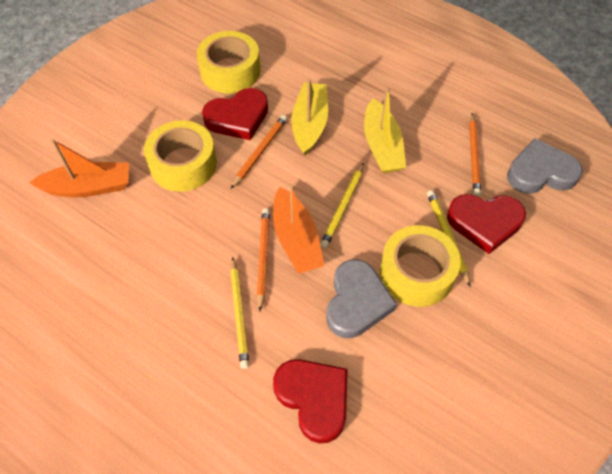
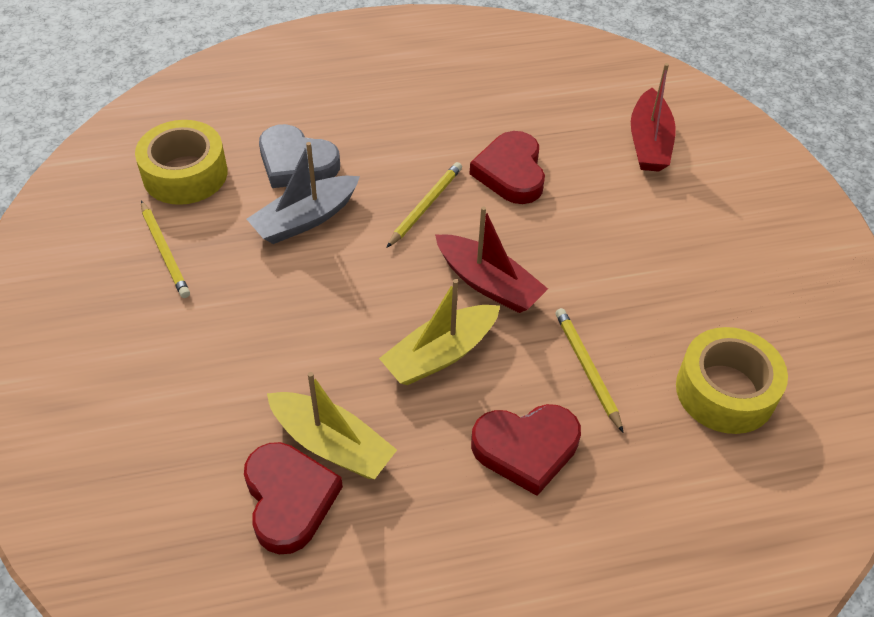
grey boat: none = 0 -> [247,142,360,244] = 1
grey heart: [326,259,397,338] [507,138,583,194] = 2 -> [259,124,340,188] = 1
orange boat: [29,139,129,197] [273,184,324,274] = 2 -> none = 0
orange pencil: [231,115,287,189] [257,208,270,311] [469,113,481,196] = 3 -> none = 0
red boat: none = 0 -> [435,206,548,313] [631,63,676,172] = 2
yellow tape: [144,120,217,192] [197,31,260,93] [380,225,461,307] = 3 -> [135,120,227,205] [676,327,788,434] = 2

